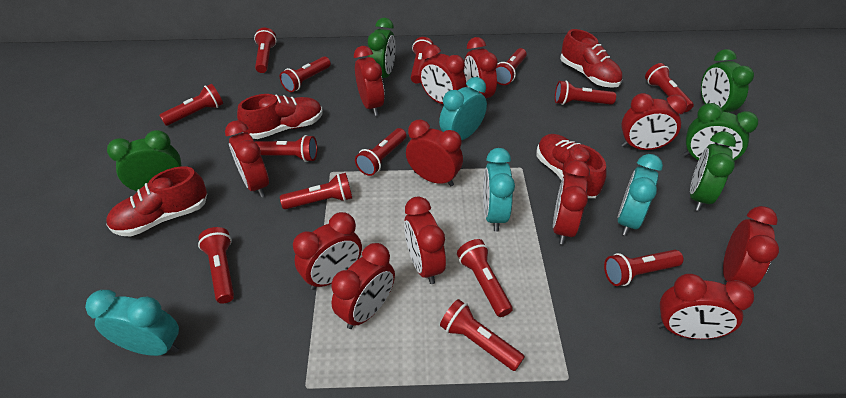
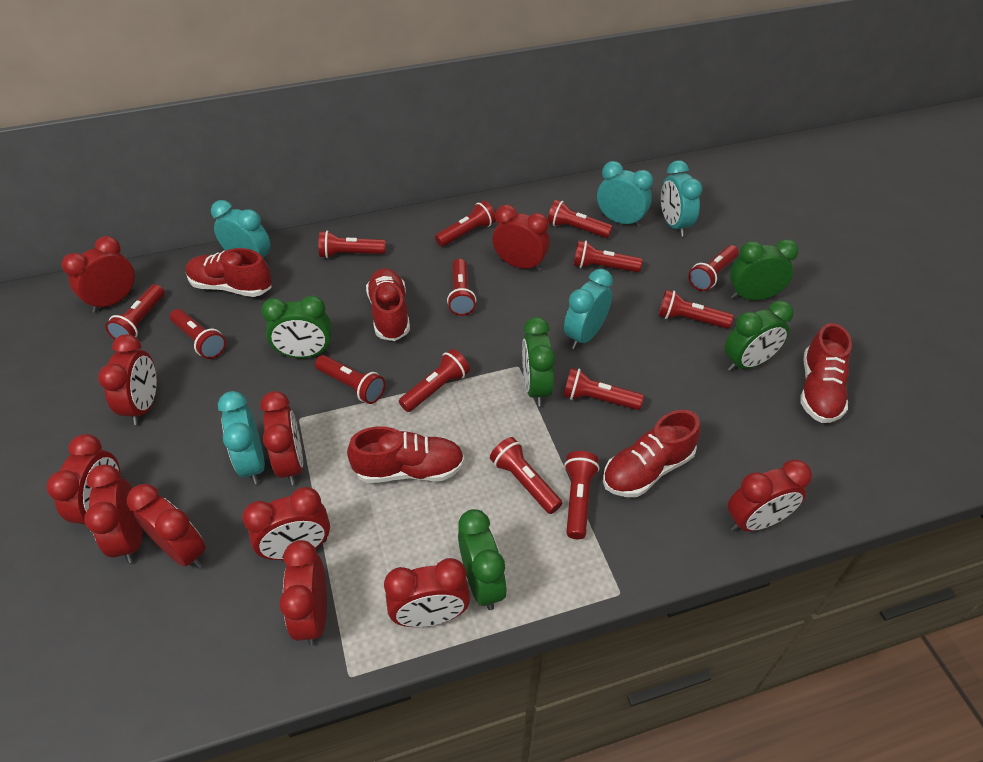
red clock: [225,120,269,197] [293,212,362,290] [331,243,395,329] [354,46,385,116] [404,197,446,284] [406,120,463,186] [419,44,466,104] [464,37,498,101] [553,160,590,244] [621,93,687,150] [657,274,754,339] [723,206,779,288] = 12 -> [47,434,121,532] [61,236,135,313] [84,464,143,563] [98,334,157,425] [127,484,206,568] [242,487,330,560] [260,391,303,485] [279,540,327,646] [384,558,470,627] [493,205,550,271] [728,459,812,532] = 11
red shoe: [106,166,207,236] [237,94,323,139] [537,134,607,198] [560,29,622,88] = 4 -> [185,248,272,297] [347,426,465,483] [366,268,410,341] [603,410,701,497] [800,323,852,423] = 5
turquoise clock: [85,290,179,356] [439,77,487,140] [483,148,515,232] [618,154,663,236] = 4 -> [211,200,270,258] [218,391,265,484] [564,269,613,349] [597,161,653,227] [661,160,702,237] = 5

